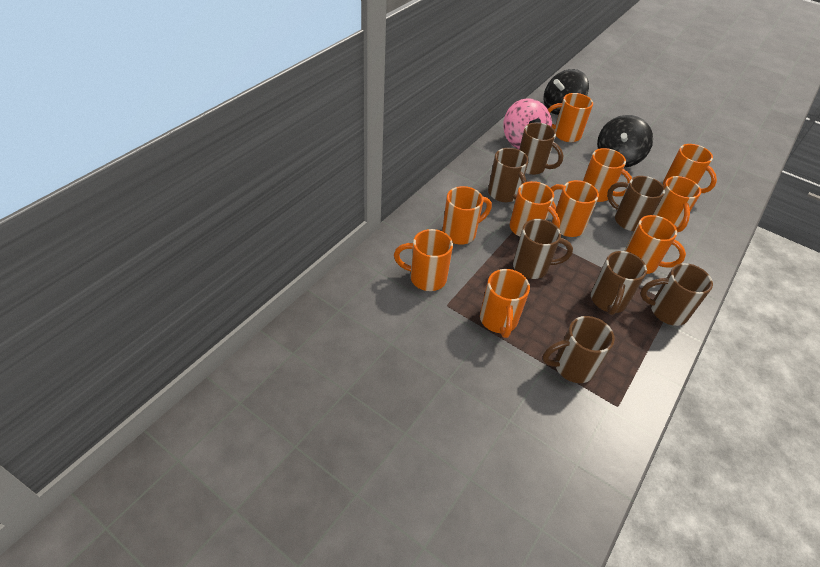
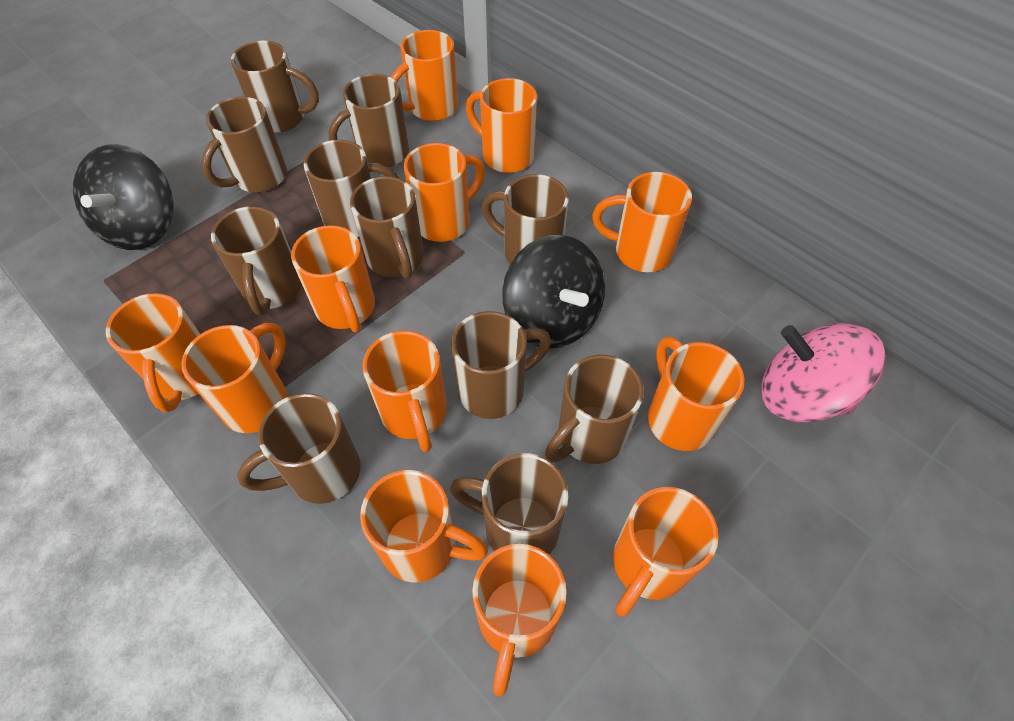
brown mug: [488,148,529,202] [513,219,573,279] [519,122,563,175] [543,316,615,383] [591,251,647,315] [607,176,665,231] [640,263,713,326] = 7 -> [201,97,287,193] [211,206,302,315] [231,41,319,133] [237,393,361,504] [304,140,398,237] [328,74,409,167] [350,176,423,279] [450,453,568,554] [451,311,551,419] [482,174,569,264] [545,355,644,464] = 11
orange mug: [394,229,453,291] [442,186,492,245] [480,269,530,338] [510,181,560,237] [548,93,593,142] [551,180,599,237] [583,148,632,202] [625,215,686,274] [653,176,701,232] [663,144,717,193] = 10 -> [106,293,200,412] [181,323,288,433] [291,225,375,332] [360,470,488,583] [362,331,447,452] [391,30,458,121] [404,143,485,242] [466,78,537,173] [472,544,567,697] [592,172,692,272] [613,487,719,617] [648,337,744,451] = 12

